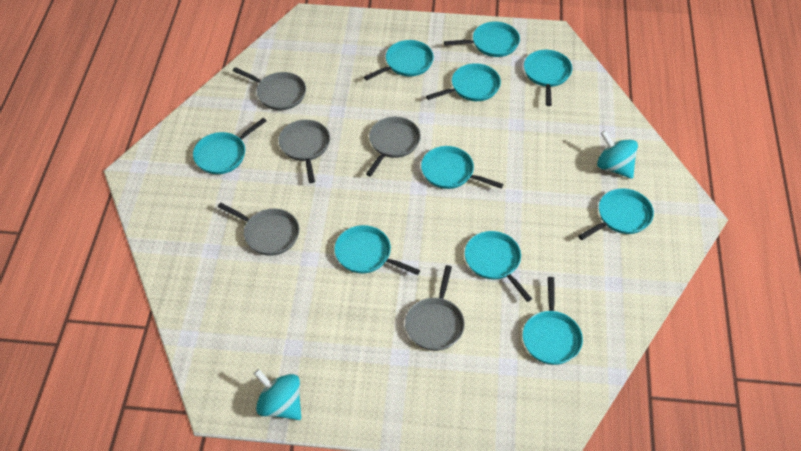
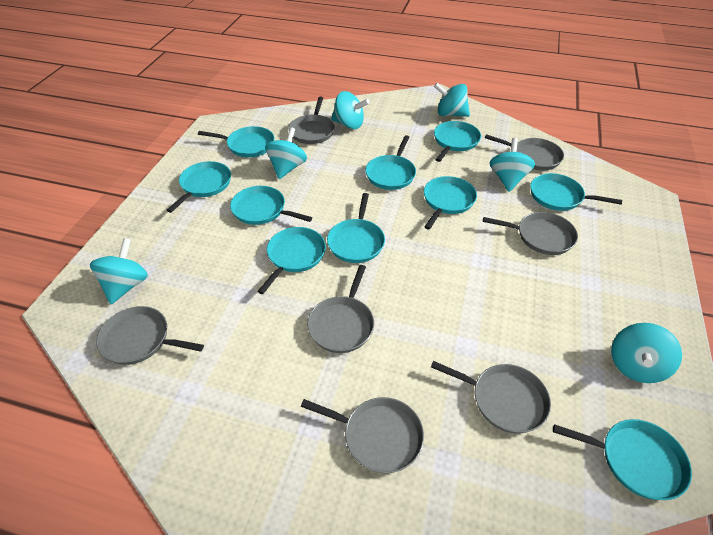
grey pan: [218,203,299,256] [232,67,306,110] [279,120,330,183] [366,117,421,176] [405,265,465,351] = 5 -> [96,306,204,365] [289,97,335,144] [301,397,424,473] [307,265,374,353] [431,361,551,433] [483,212,578,255] [485,134,564,170] = 7
turquoise spinning top: [254,369,301,420] [597,130,638,179] = 2 -> [90,238,148,304] [265,127,307,179] [331,91,370,129] [434,83,470,117] [490,138,535,192] [611,323,682,383] = 6

